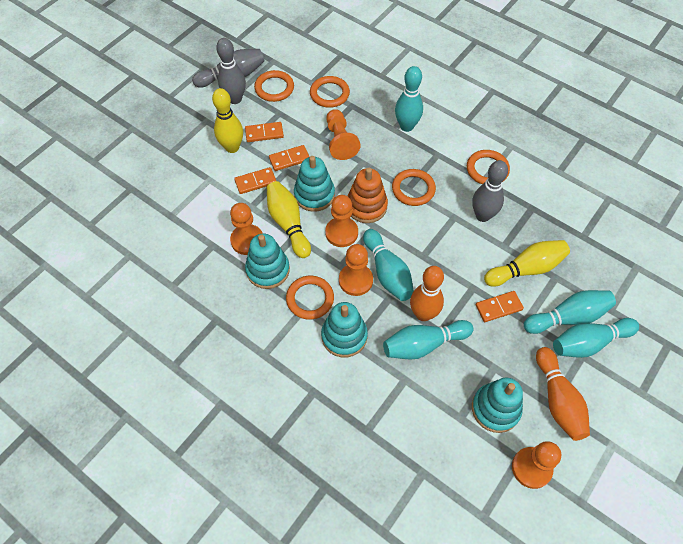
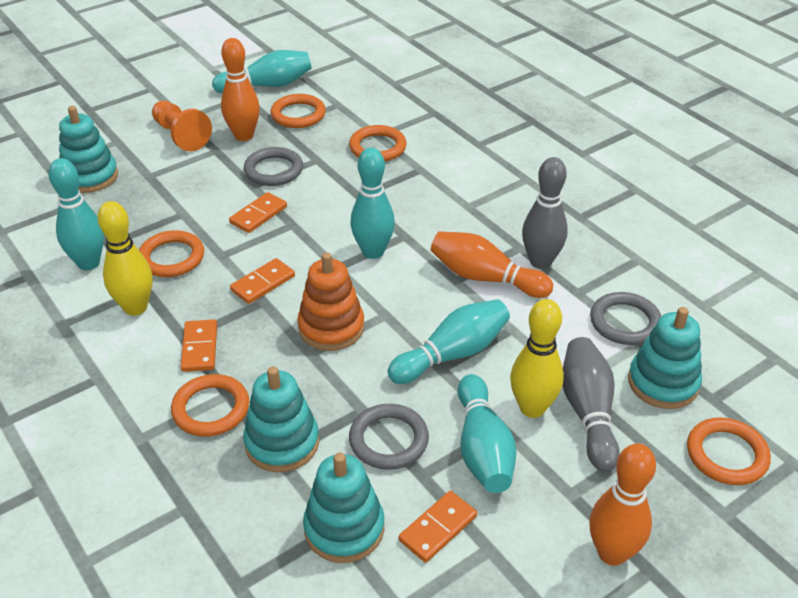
grey bowling pin: [192,49,264,88] [216,38,246,104] [472,160,508,222] = 3 -> [522,157,568,269] [563,337,620,472] = 2
grey ring: none = 0 -> [244,147,303,186] [349,404,429,470] [590,292,661,345] = 3
orange bowling pin: [410,266,444,321] [536,347,590,441] = 2 -> [221,38,260,141] [431,231,553,298] [589,444,656,566] = 3
orange pawn: [230,203,263,255] [325,195,358,247] [326,109,361,160] [339,244,373,296] [512,441,561,489] = 5 -> [152,101,212,151] = 1
yellow bowling pin: [212,88,243,153] [267,181,311,258] [484,240,570,287] = 3 -> [97,201,153,316] [510,299,564,418] = 2

